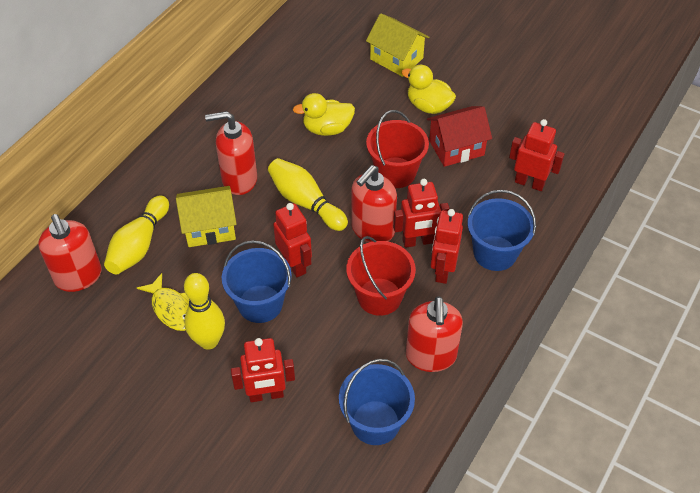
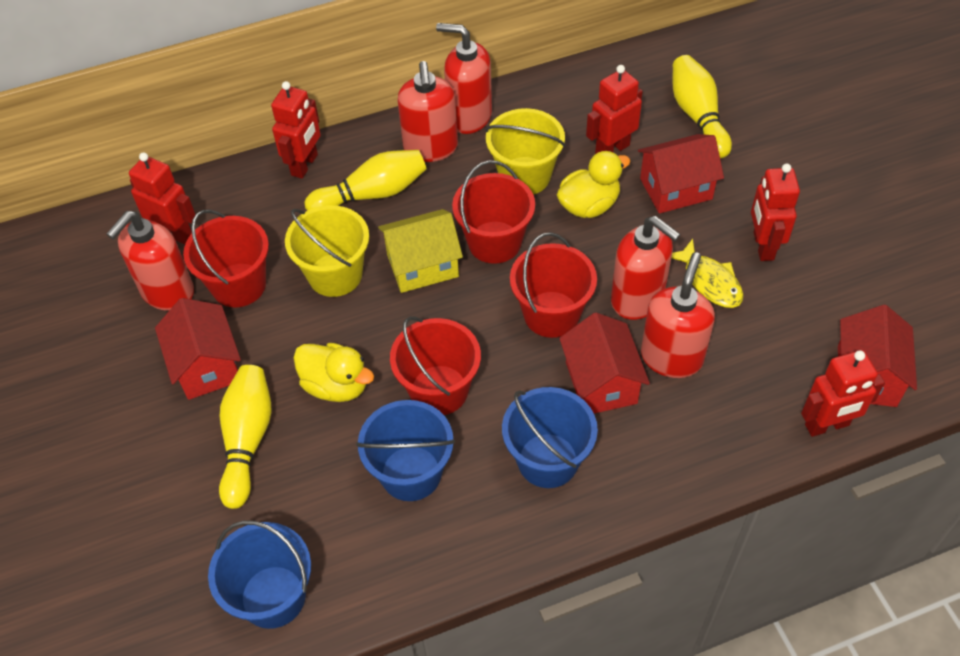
red bucket: [346,236,416,316] [366,110,429,188] = 2 -> [183,209,269,308] [390,316,481,415] [452,160,535,264] [510,232,597,338] = 4
red house: [427,106,492,167] = 1 -> [155,298,241,400] [559,312,650,414] [638,134,724,214] [838,305,917,407] = 4
red soap dispenser: [38,214,102,292] [205,111,257,195] [352,165,397,243] [406,296,463,372] = 4 -> [107,211,194,311] [398,61,458,162] [436,23,492,134] [611,216,681,320] [641,252,715,378] = 5
yellow bucket: none = 0 -> [285,205,369,297] [485,108,565,195] = 2
yellow house: [176,186,237,247] [366,13,429,77] = 2 -> [378,209,463,293] = 1

